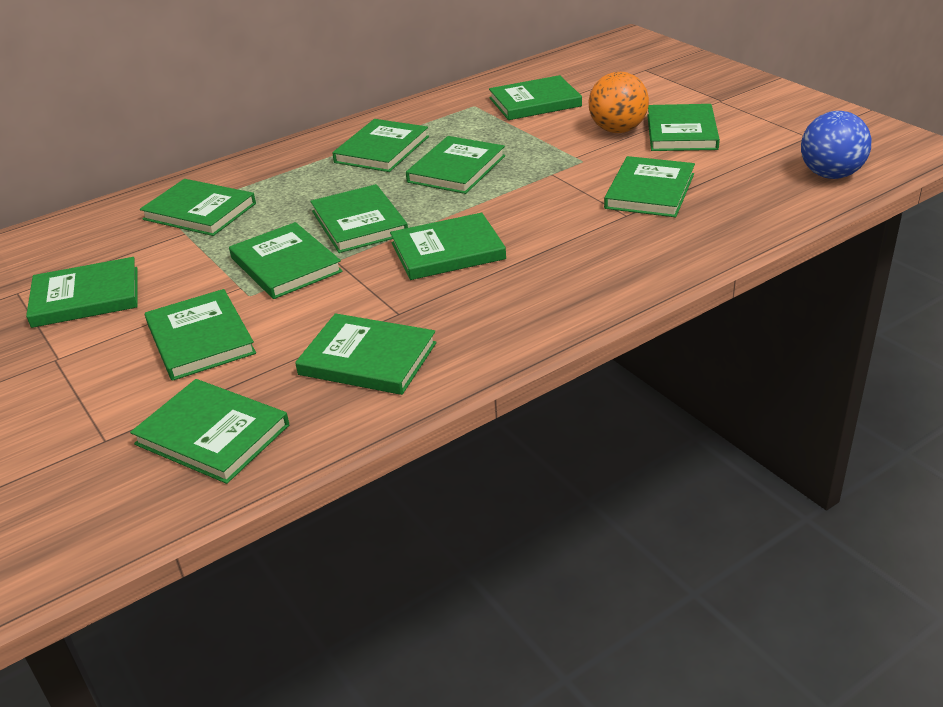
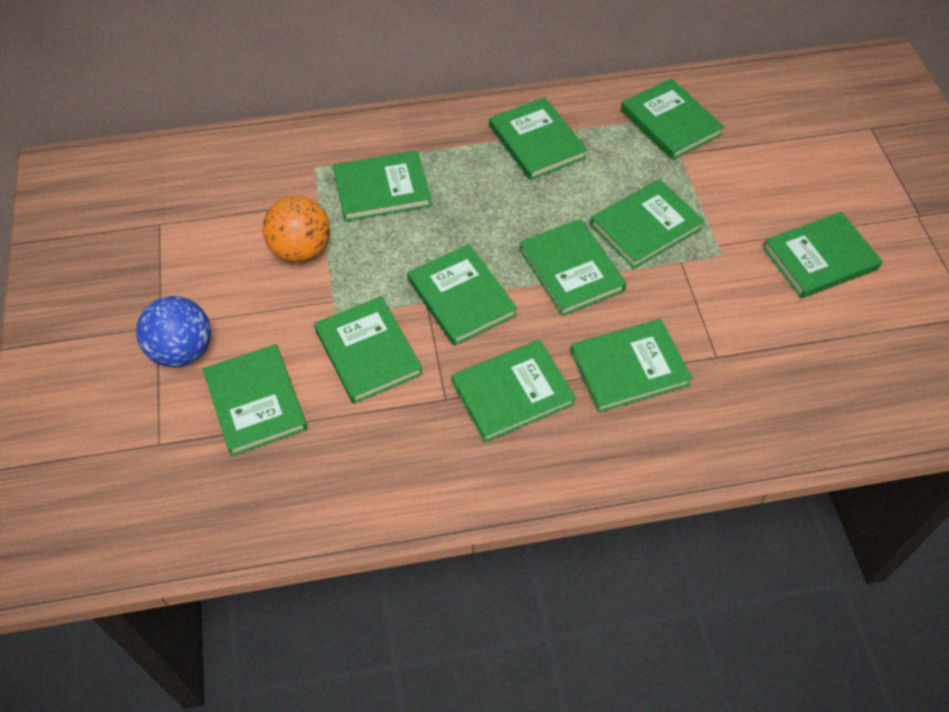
green book: [26,257,138,328] [130,379,289,484] [140,179,256,236] [145,289,256,381] [229,222,343,299] [295,313,437,395] [310,184,408,253] [332,119,429,172] [390,213,506,280] [406,136,505,194] [489,75,582,120] [604,156,695,217] [647,104,720,151] = 13 -> [203,344,308,456] [314,296,423,404] [333,150,432,222] [407,244,517,346] [452,340,576,443] [489,97,587,180] [519,219,627,316] [570,319,693,413] [590,179,705,269] [621,78,724,160] [762,212,883,298] = 11

